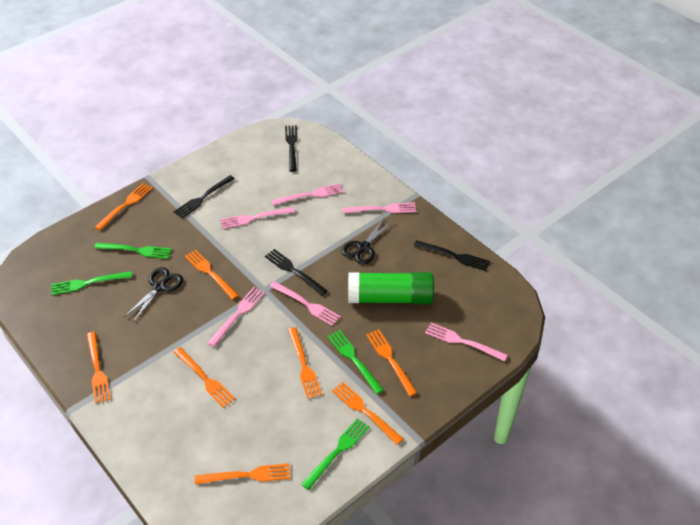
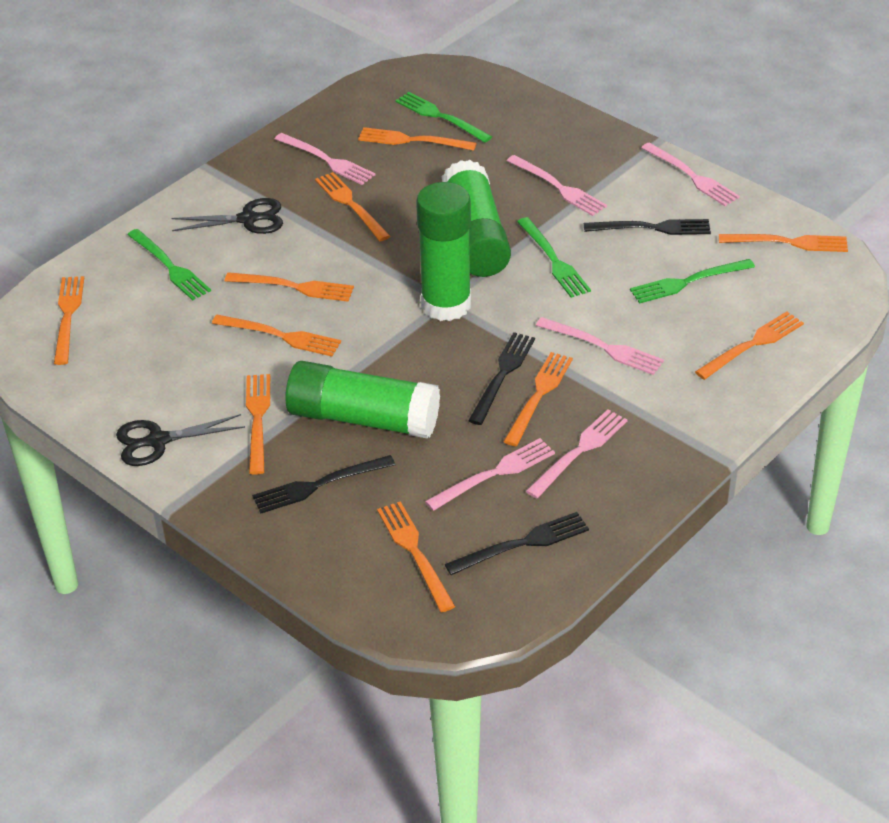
green glue stick: [348,272,434,304] = 1 -> [285,361,440,438] [416,182,471,321] [442,160,511,277] = 3
orange fork: [87,332,111,403] [95,183,153,230] [174,347,235,408] [185,249,239,300] [195,463,291,484] [288,327,322,399] [332,382,403,445] [366,329,417,396] = 8 -> [54,276,84,365] [212,315,341,357] [225,272,354,302] [246,374,270,475] [315,172,390,241] [358,127,477,151] [377,501,455,612] [503,352,573,446] [695,311,804,380] [719,234,848,252] = 10

